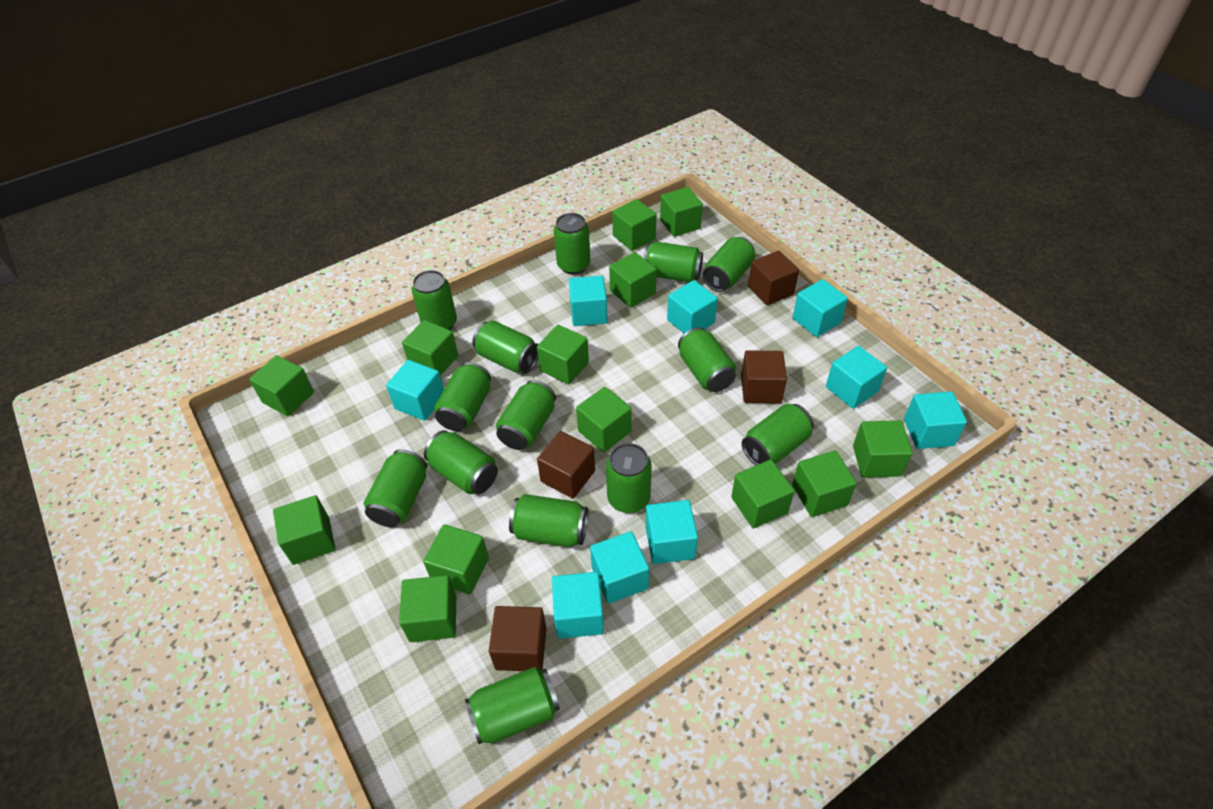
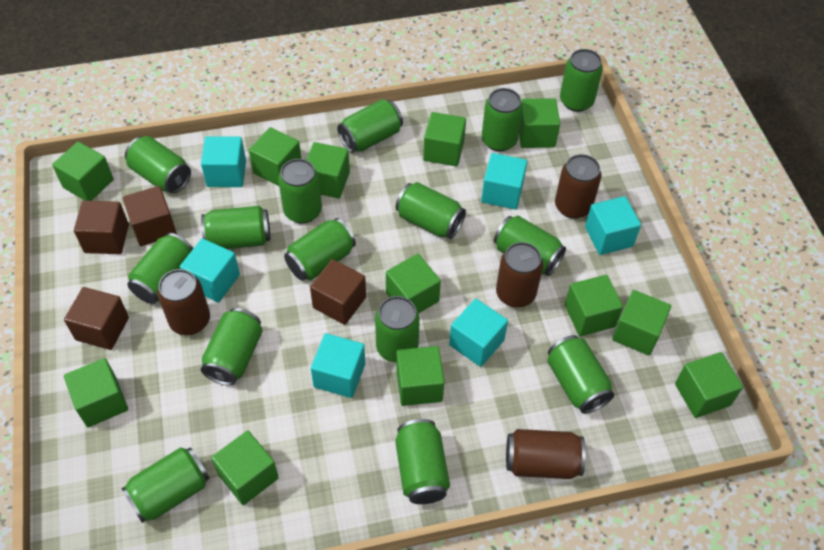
brown can: none = 0 -> [157,269,210,335] [496,242,543,308] [506,429,586,479] [555,154,602,219] = 4
green can: [364,449,427,527] [412,270,457,330] [424,430,498,494] [434,362,491,431] [465,667,560,744] [473,320,538,373] [496,380,556,450] [509,494,588,547] [554,213,590,275] [606,443,652,513] [644,242,703,282] [678,327,736,392] [703,237,755,292] [742,404,814,465] = 14 -> [121,447,209,523] [125,136,191,193] [127,233,193,304] [201,206,270,249] [201,308,263,386] [278,159,322,224] [284,218,356,281] [337,99,403,153] [375,296,420,362] [395,419,450,504] [396,182,466,239] [482,88,523,152] [494,216,566,276] [547,335,614,414] [560,49,603,112] = 15
green cube: [249,355,314,416] [273,495,336,565] [399,575,456,642] [402,320,458,376] [423,524,489,595] [537,325,589,385] [576,387,632,452] [609,252,657,308] [612,199,657,251] [660,187,703,237] [731,459,795,529] [792,451,857,517] [853,420,912,478] = 13 -> [52,142,114,201] [64,358,128,427] [211,430,279,505] [249,127,301,186] [306,142,350,199] [386,254,441,313] [396,346,445,406] [423,112,466,167] [519,98,560,148] [565,275,623,336] [612,290,671,355] [675,352,743,418] = 12
turquoise cube: [386,360,444,421] [552,572,604,639] [569,276,607,326] [590,531,649,604] [646,500,698,564] [667,280,718,333] [792,279,848,337] [826,346,887,409] [904,391,967,449] = 9 -> [180,238,240,303] [201,136,246,187] [311,333,365,398] [449,299,508,367] [481,153,527,210] [585,196,641,255] = 6

